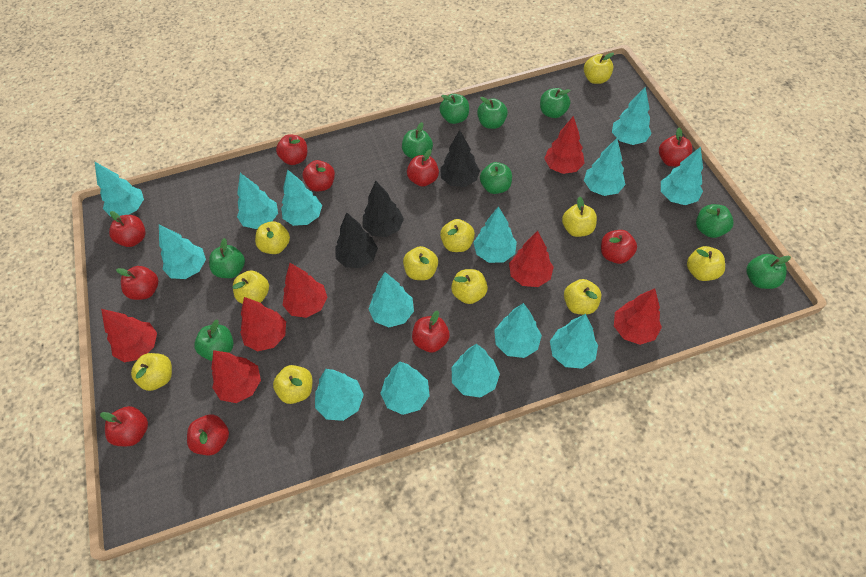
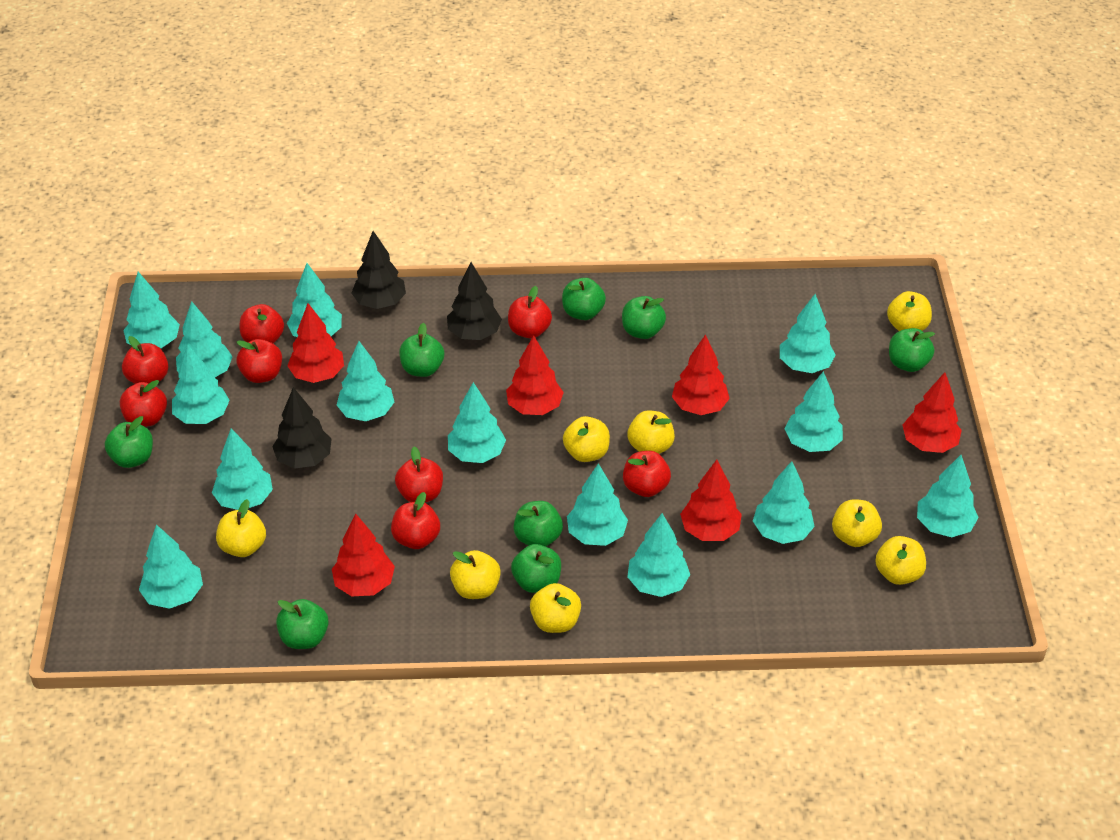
green apple: [194,319,234,361] [209,238,245,278] [402,122,433,159] [439,94,469,124] [477,97,508,129] [480,162,512,194] [540,88,571,118] [696,204,734,238] [746,254,791,289] = 9 -> [105,416,153,468] [276,599,329,649] [399,323,444,377] [511,544,561,593] [514,501,563,547] [562,278,606,320] [622,296,666,339] [889,328,935,372] = 8
red apple: [100,406,148,446] [109,211,146,247] [116,266,158,300] [187,414,229,455] [276,134,307,165] [303,160,335,192] [407,149,439,187] [412,311,450,353] [601,230,637,264] [659,128,693,167] = 10 -> [120,380,167,427] [122,336,168,384] [237,339,282,383] [240,304,284,343] [391,492,440,549] [395,447,443,503] [508,286,552,338] [623,451,671,497] = 8
red tree: [101,309,157,362] [211,350,261,403] [240,297,286,352] [283,263,328,318] [509,231,554,287] [544,116,585,174] [614,289,662,345] = 7 -> [287,303,344,383] [332,514,395,596] [506,335,564,415] [672,334,730,415] [680,460,742,541] [902,372,962,453] = 6
yellow apple: [131,353,172,391] [233,271,269,304] [255,221,290,254] [273,365,313,404] [403,246,438,280] [440,219,475,252] [451,269,488,304] [562,196,597,237] [564,279,601,314] [584,53,614,84] [687,246,725,281] = 11 -> [216,499,266,557] [450,550,501,599] [530,583,581,633] [563,416,610,462] [628,411,675,454] [832,499,882,547] [875,536,926,585] [887,291,932,331] = 8

